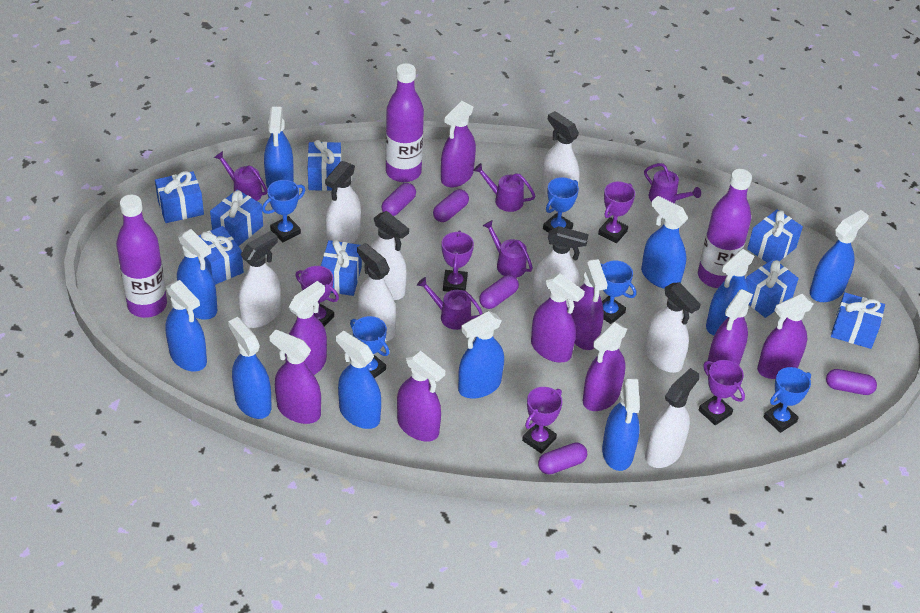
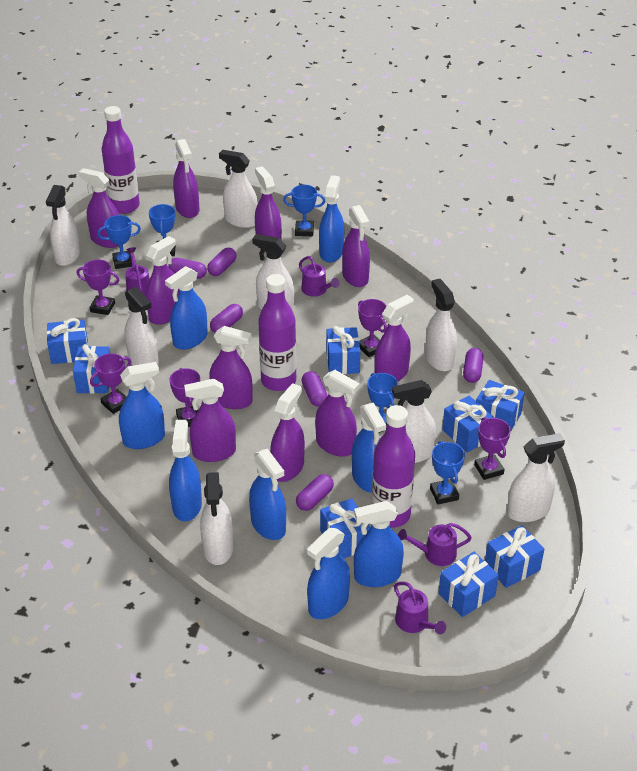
blue spray bottle: [165,280,207,372] [177,229,217,320] [228,317,272,419] [264,107,294,188] [336,331,381,429] [458,311,504,399] [602,378,640,471] [641,196,688,289] [706,249,754,335] [810,210,869,302] = 10 -> [119,362,165,449] [165,266,208,350] [169,420,202,521] [249,449,286,540] [307,528,350,619] [319,175,344,263] [352,403,386,493] [354,501,404,587] = 8
purple capsule: [381,183,416,216] [433,189,469,222] [479,275,519,309] [538,443,587,475] [826,369,877,395] = 5 -> [169,258,207,279] [207,248,237,276] [210,304,243,333] [296,474,334,511] [302,371,327,407] [463,348,484,383] = 6
purple spray bottle: [269,330,321,424] [285,281,327,375] [397,351,445,442] [441,101,476,188] [531,273,585,362] [571,259,608,350] [582,322,627,411] [707,289,753,371] [757,294,814,379] = 9 -> [79,168,119,248] [146,236,179,325] [173,139,200,218] [184,379,236,462] [209,326,253,409] [255,166,282,240] [270,383,305,482] [315,370,360,457] [342,205,370,287] [374,295,413,381] = 10
purple watering can: [214,151,267,201] [417,277,483,330] [473,163,535,212] [482,220,533,278] [644,163,701,203] = 5 -> [126,247,150,297] [299,256,340,297] [394,581,446,634] [398,523,472,566] = 4

